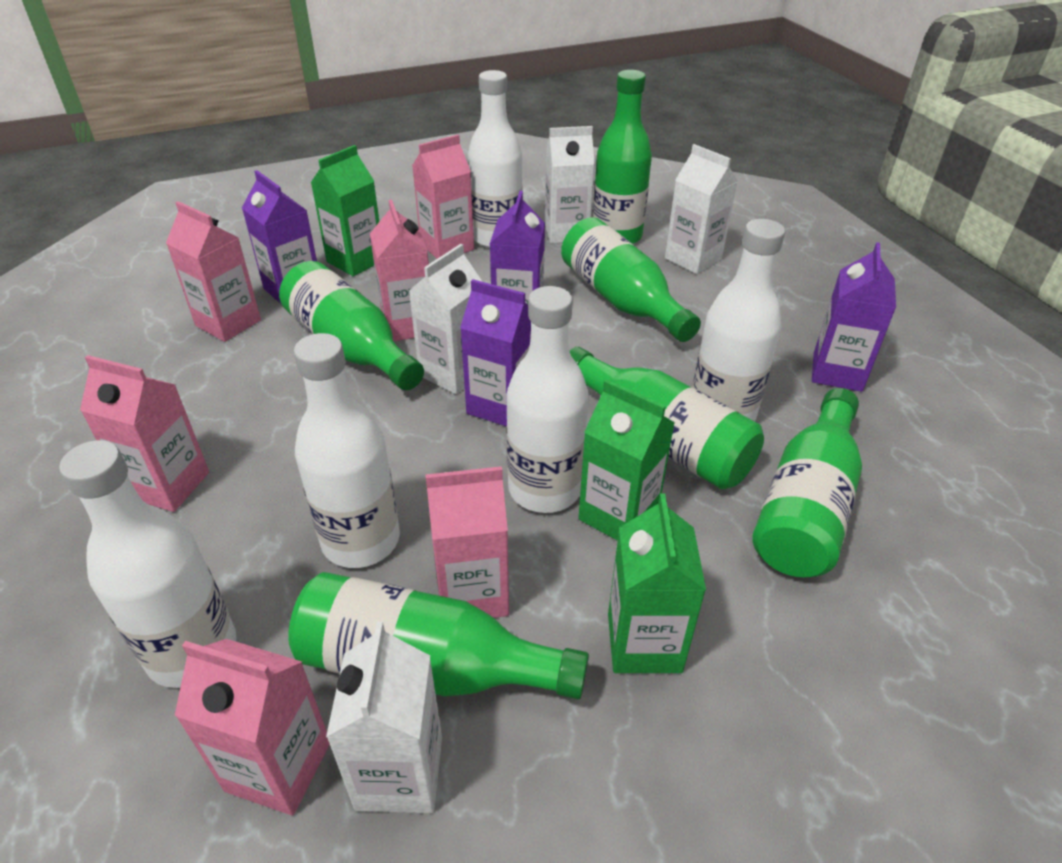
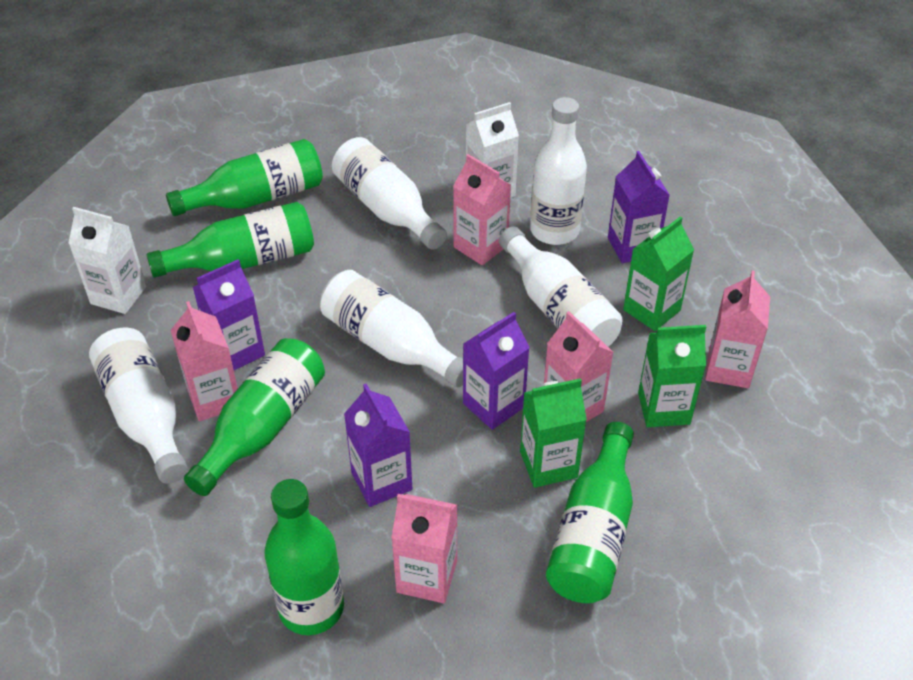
green bottle: [279,261,424,390] [288,572,589,699] [561,217,701,342] [570,347,764,489] [592,70,652,244] [752,388,862,577] = 6 -> [147,202,314,277] [166,139,323,216] [184,338,325,496] [265,479,344,635] [546,422,634,603] = 5
pink carton: [80,355,209,512] [166,201,261,342] [175,639,330,815] [370,200,429,341] [412,135,474,259] [426,466,509,618] = 6 -> [170,301,238,422] [391,494,457,603] [453,154,511,265] [544,311,614,422] [705,270,770,388] = 5
white carton: [326,622,442,813] [409,244,482,394] [545,126,595,243] [665,144,737,274] = 4 -> [68,207,146,314] [466,102,519,198] = 2

